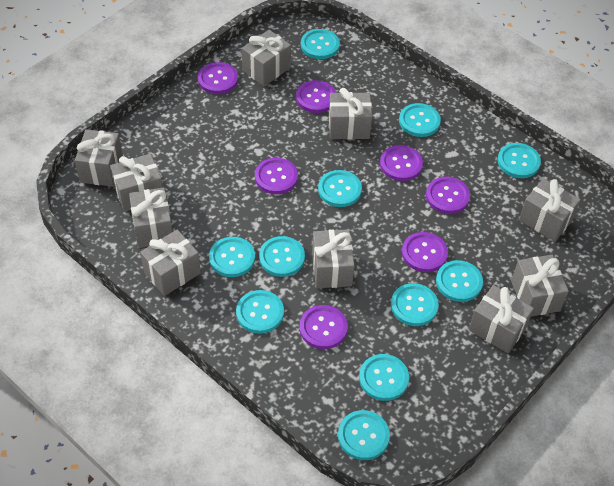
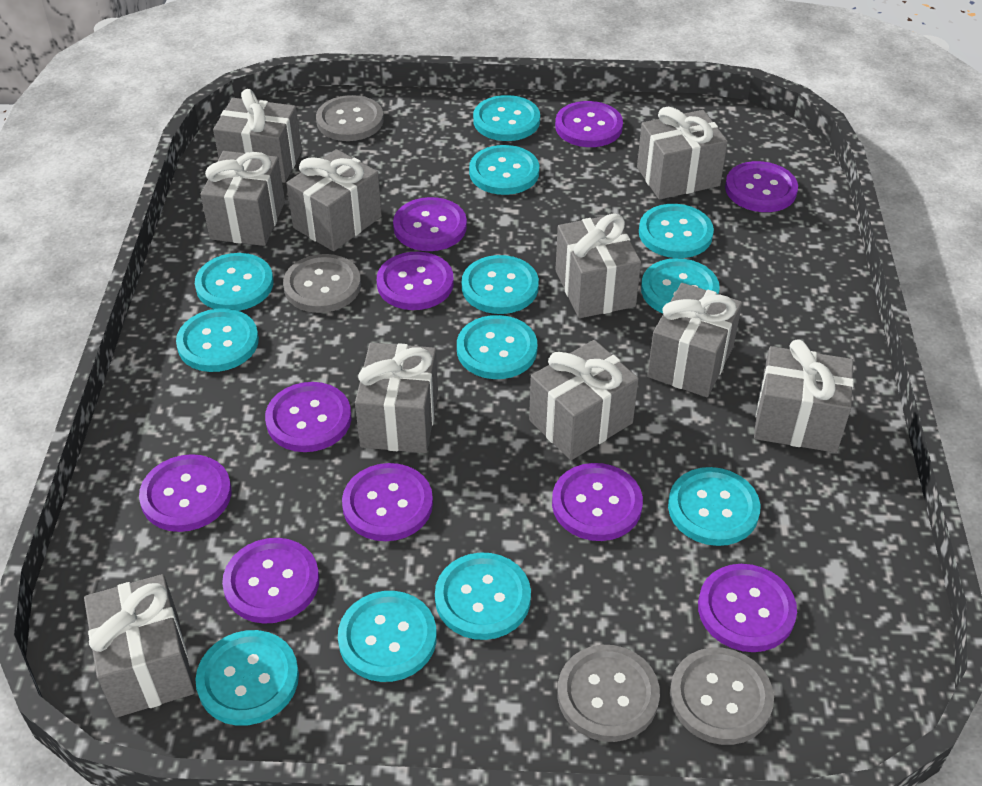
grey button: none = 0 -> [283,254,361,313] [316,95,384,141] [557,645,660,742] [670,647,774,745] = 4
purple button: [198,62,238,94] [255,158,298,194] [296,80,336,113] [299,305,348,349] [380,145,423,181] [402,232,448,272] [426,177,470,214] = 7 -> [139,454,232,532] [222,538,319,624] [265,382,351,452] [342,463,433,541] [377,252,454,310] [393,197,467,251] [552,463,643,541] [555,101,623,147] [698,564,797,652] [725,161,798,212] = 10
turquoise button: [209,237,255,277] [236,290,284,334] [259,236,305,277] [301,29,340,59] [318,170,362,207] [338,410,390,460] [359,354,409,401] [391,283,439,326] [399,103,441,137] [436,260,483,302] [497,143,541,178] = 11 -> [176,308,259,372] [195,253,273,311] [195,630,299,726] [338,591,437,682] [435,552,531,640] [457,315,538,379] [462,255,539,314] [469,145,539,195] [473,95,540,141] [639,204,714,258] [641,258,720,313] [668,467,760,546] = 12

